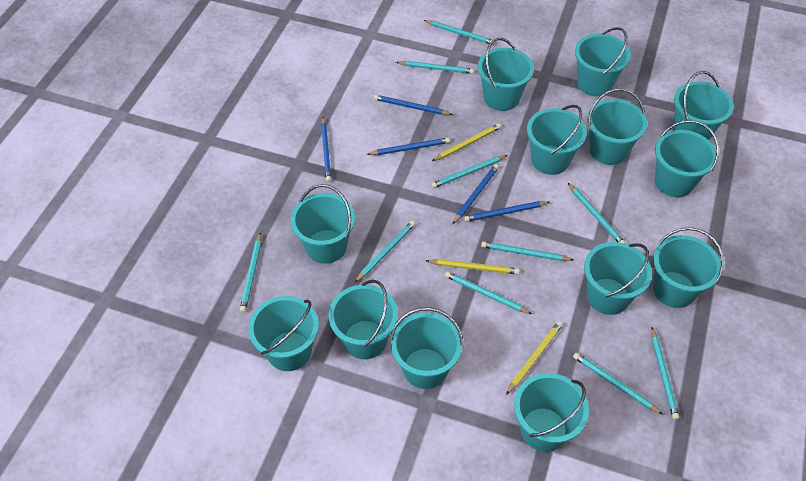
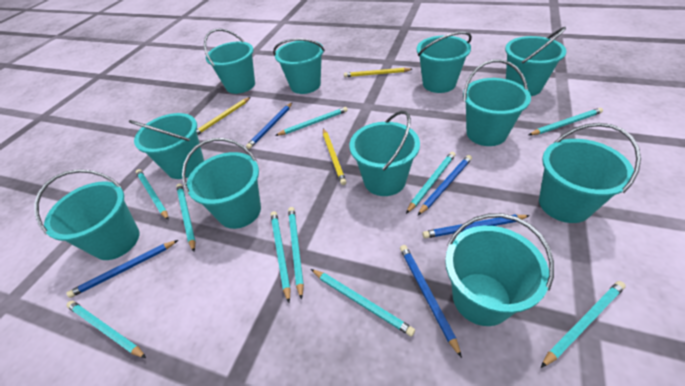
turquoise bucket: [248,296,319,371] [290,184,355,264] [328,279,398,359] [390,307,463,389] [478,38,534,111] [514,373,589,452] [527,105,587,175] [575,27,631,96] [584,242,652,315] [587,88,647,165] [653,227,724,308] [655,120,719,197] [673,71,734,140] = 13 -> [34,169,140,260] [129,113,204,179] [182,138,261,229] [204,29,255,94] [273,38,325,94] [350,111,420,196] [417,32,472,93] [445,213,554,326] [463,59,531,146] [505,27,566,96] [539,123,641,223] = 11

